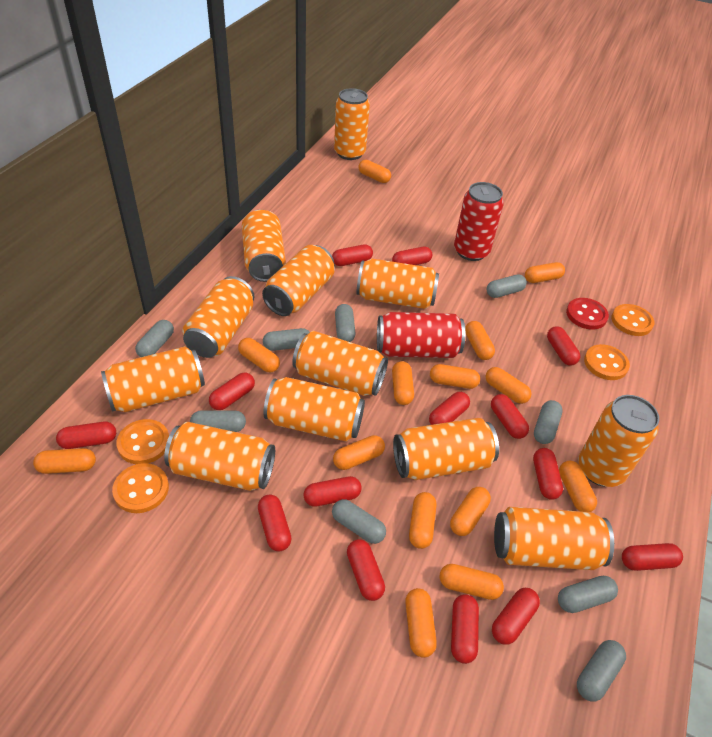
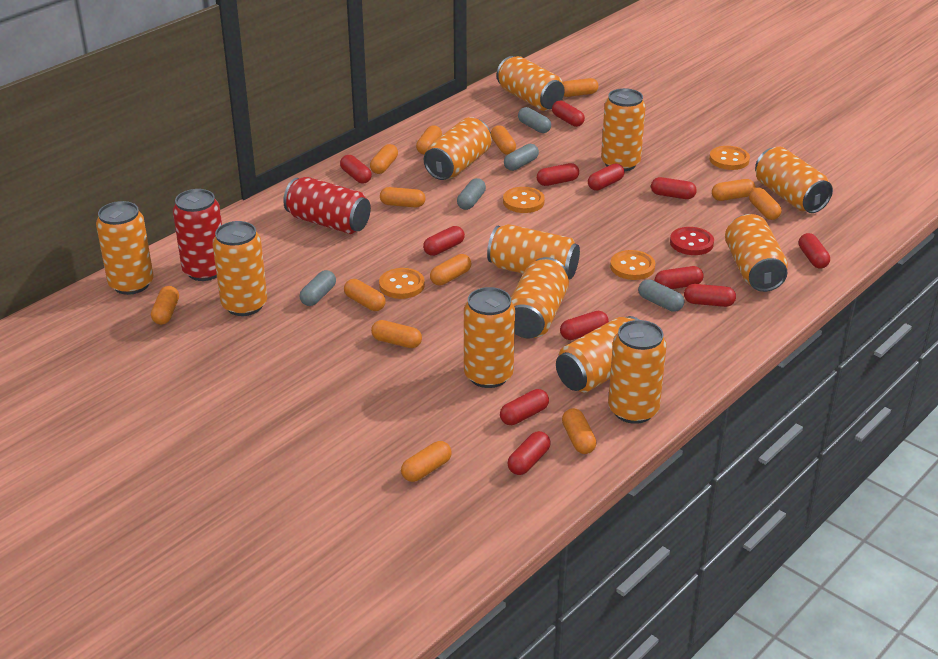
grey capsule: [135,320,174,357] [190,410,246,432] [263,328,310,351] [332,499,386,544] [335,304,356,342] [486,274,527,298] [534,400,563,444] [558,576,618,613] [577,640,626,702] = 9 -> [300,270,336,306] [457,178,486,210] [504,144,539,171] [518,107,551,133] [638,279,684,312] = 5
orange capsule: [33,448,96,474] [238,338,280,372] [333,435,385,470] [358,160,391,183] [392,361,414,405] [405,588,437,658] [409,492,436,549] [430,364,480,389] [440,564,504,600] [450,487,491,536] [465,321,495,360] [485,367,532,404] [525,262,565,283] [559,461,597,512] = 14 -> [151,286,179,325] [344,279,386,311] [370,144,398,174] [371,320,422,348] [380,187,426,208] [401,441,452,482] [416,125,442,154] [430,254,471,285] [491,125,516,154] [562,408,597,454] [563,78,598,97] [712,179,755,201] [749,188,781,220] = 13
red capsule: [56,422,116,449] [209,372,255,410] [258,495,292,551] [304,476,362,507] [332,244,373,266] [347,539,385,601] [392,246,432,265] [429,392,470,425] [451,594,479,664] [491,394,529,439] [492,588,540,645] [533,448,563,500] [547,326,580,366] [622,543,683,571] = 14 -> [340,155,372,184] [423,226,465,256] [500,389,549,425] [507,431,551,475] [537,163,579,186] [552,100,585,127] [560,311,609,340] [588,163,624,191] [651,177,697,199] [655,266,704,289] [684,284,736,307] [799,233,830,269] = 12

